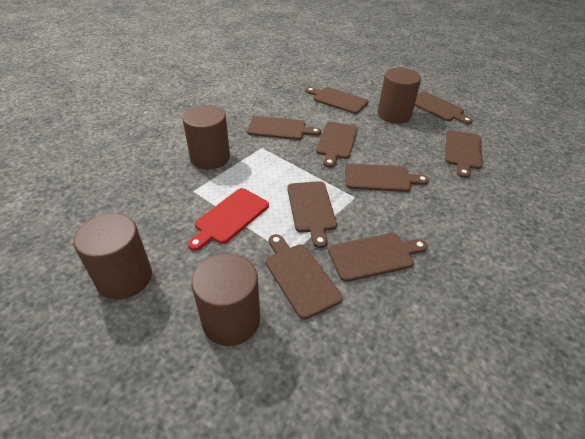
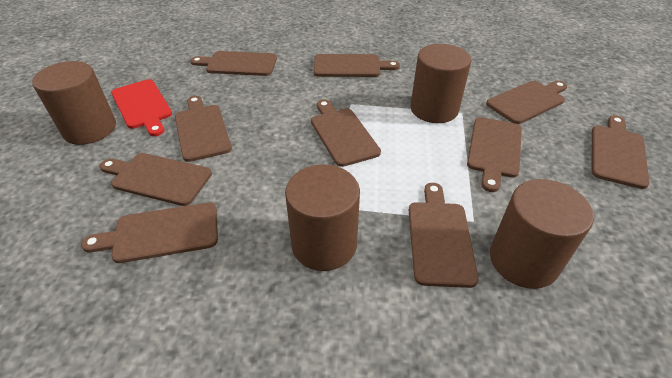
brown cutting board: [247,116,321,140] [265,234,343,320] [287,181,337,248] [306,87,368,114] [316,122,358,168] [328,233,428,282] [345,163,429,192] [415,92,473,124] [445,130,482,178] = 9 -> [81,202,218,263] [100,153,212,206] [175,96,232,162] [190,51,277,76] [311,99,381,167] [314,54,400,77] [409,183,479,288] [467,117,522,192] [486,81,567,124] [592,115,649,189] = 10

